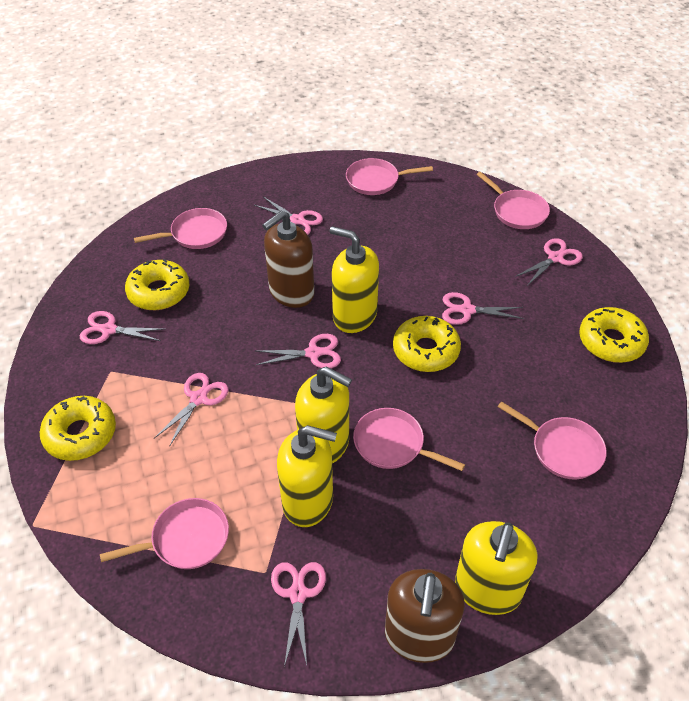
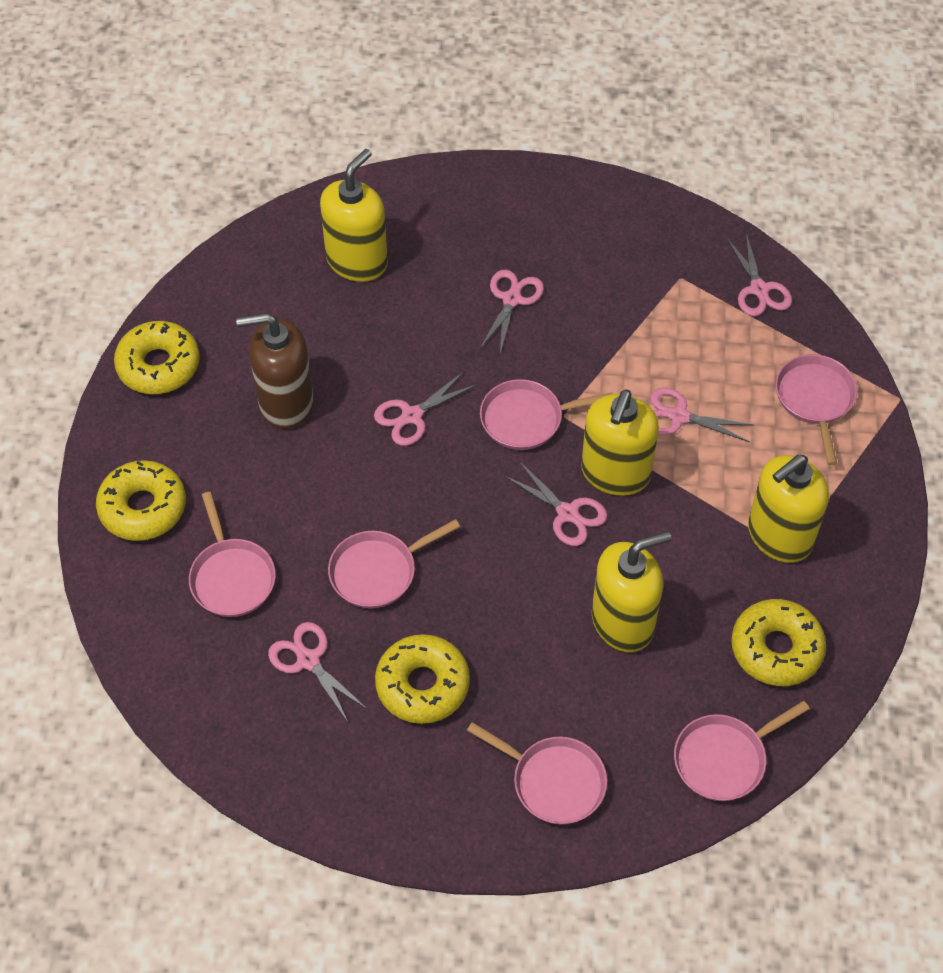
brown soap dispenser: [262,211,314,308] [385,569,465,663] = 2 -> [236,313,314,429] = 1
pink scissors: [80,311,164,344] [154,373,229,447] [254,197,323,235] [256,334,341,368] [271,562,326,667] [442,292,524,325] [515,238,583,286] = 7 -> [268,622,367,722] [374,371,477,446] [479,270,544,354] [504,461,607,546] [650,388,753,442] [726,233,792,316] = 6

